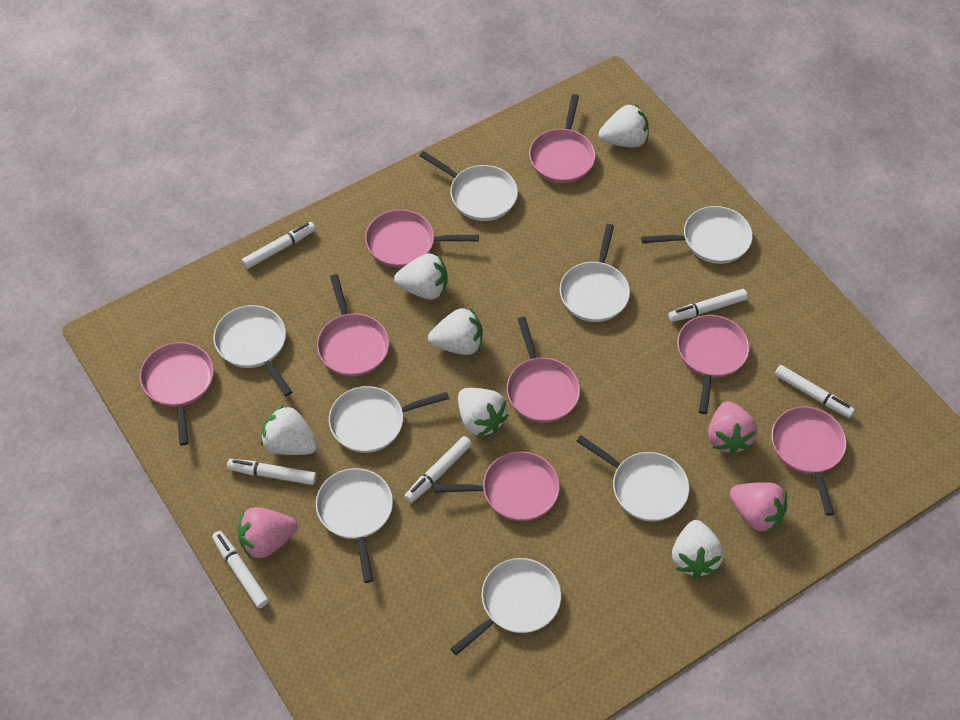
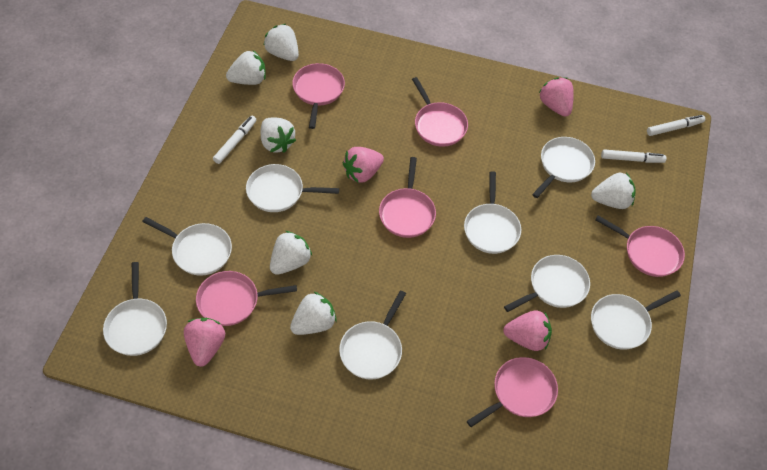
pink pan: [140,342,214,445] [317,274,389,376] [365,209,479,268] [433,451,559,521] [507,317,580,423] [529,94,595,183] [677,315,749,414] [771,407,846,516] = 8 -> [196,271,297,326] [292,63,345,129] [379,157,436,238] [412,77,468,147] [467,357,558,427] [595,215,685,277] = 6
pink strawberry: [238,507,297,559] [708,401,757,455] [730,482,788,533] = 3 -> [184,318,225,367] [343,147,384,183] [503,310,552,351] [539,77,574,117] = 4
white marker: [212,531,269,608] [227,459,316,485] [242,222,316,269] [404,436,472,503] [668,289,747,322] [775,365,855,418] = 6 -> [213,116,256,164] [601,149,666,163] [647,115,705,136] = 3

